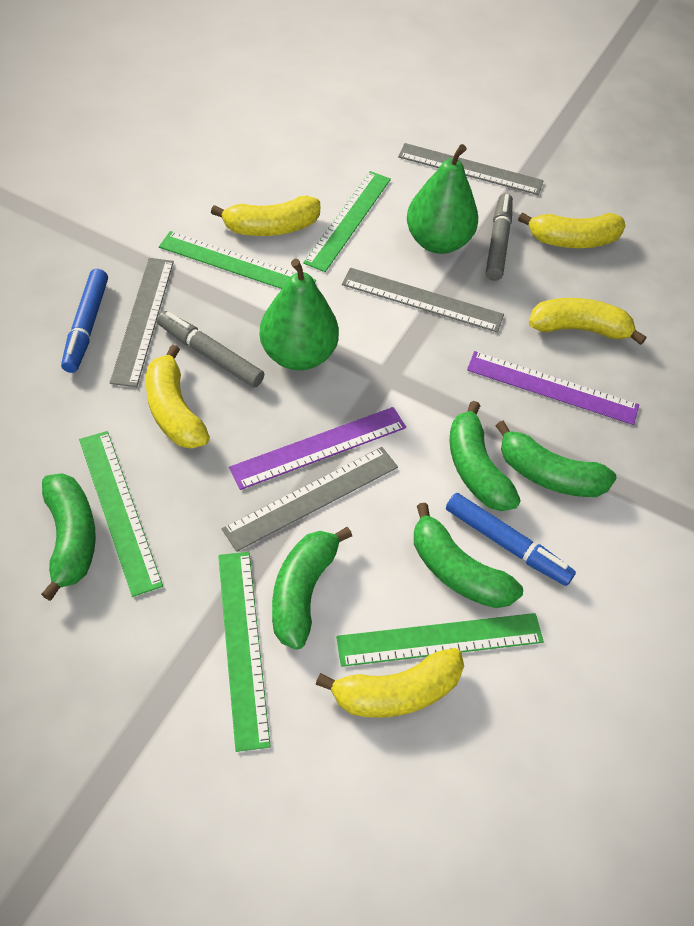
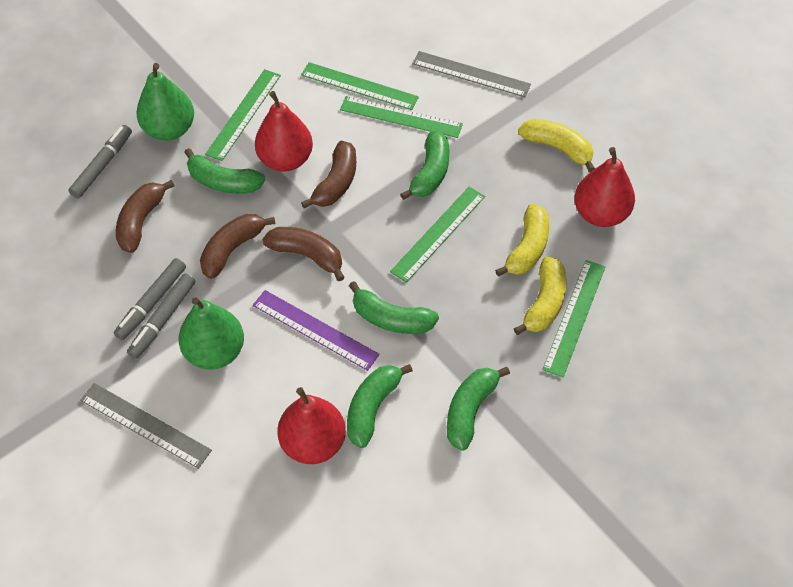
blue marker: [61,269,108,373] [446,493,576,586] = 2 -> none = 0
brown banana: none = 0 -> [116,180,175,253] [200,214,276,279] [262,227,345,281] [301,141,356,209] = 4
grey marker: [157,311,264,388] [486,193,513,281] = 2 -> [68,125,132,198] [114,258,186,340] [127,273,195,359] = 3
grey ruler: [109,258,174,387] [222,447,398,552] [342,268,504,332] [398,143,544,195] = 4 -> [80,383,212,469] [412,51,531,97] = 2
purple ruler: [229,407,406,490] [467,351,639,425] = 2 -> [253,290,380,371] = 1
red pear: none = 0 -> [255,91,313,171] [277,387,346,464] [574,147,635,227] = 3
yellow banana: [146,345,210,449] [211,196,320,236] [315,648,464,718] [518,212,626,248] [529,298,646,345] = 5 -> [495,204,549,277] [514,256,567,335] [518,119,595,173] = 3

